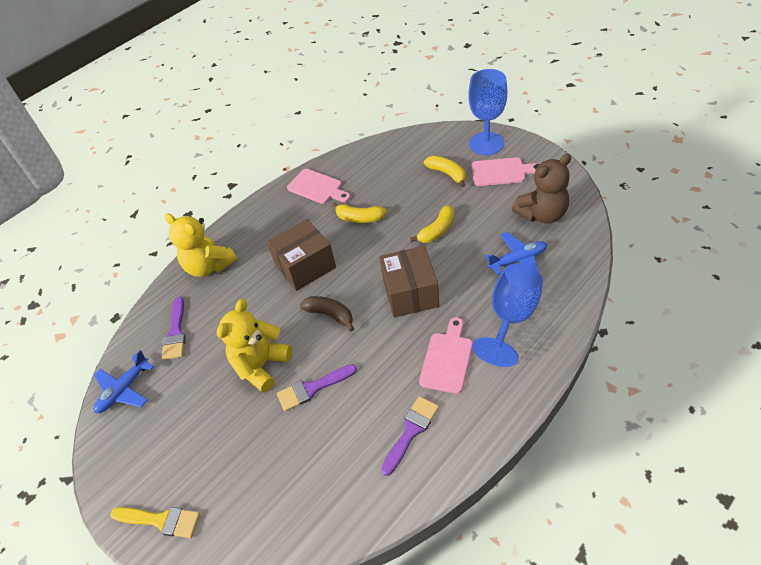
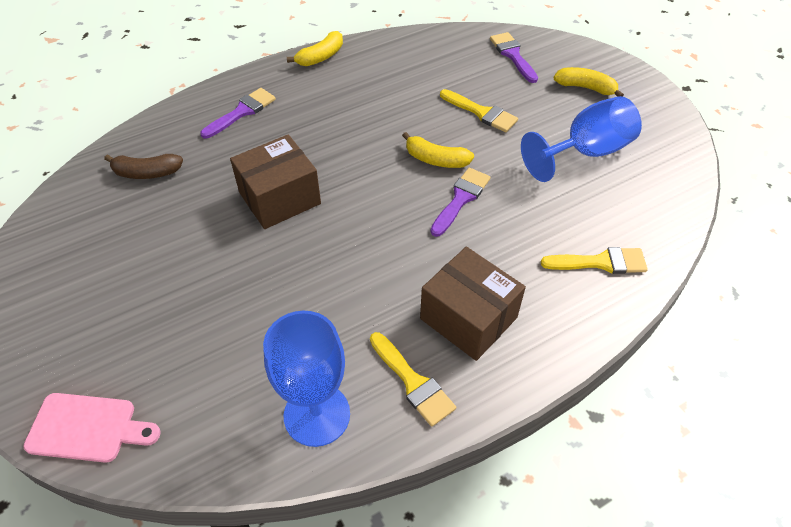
blue plane: [94,350,154,413] [484,232,547,275] = 2 -> none = 0
brown teddy bear: [512,154,571,224] = 1 -> none = 0
pink cutting board: [287,169,350,204] [419,317,473,394] [471,157,539,186] = 3 -> [23,393,161,463] = 1
yellow brush: [110,507,200,538] = 1 -> [370,332,456,427] [440,89,518,132] [541,247,648,274] = 3
yellow teddy bear: [165,213,237,277] [217,299,292,393] = 2 -> none = 0

